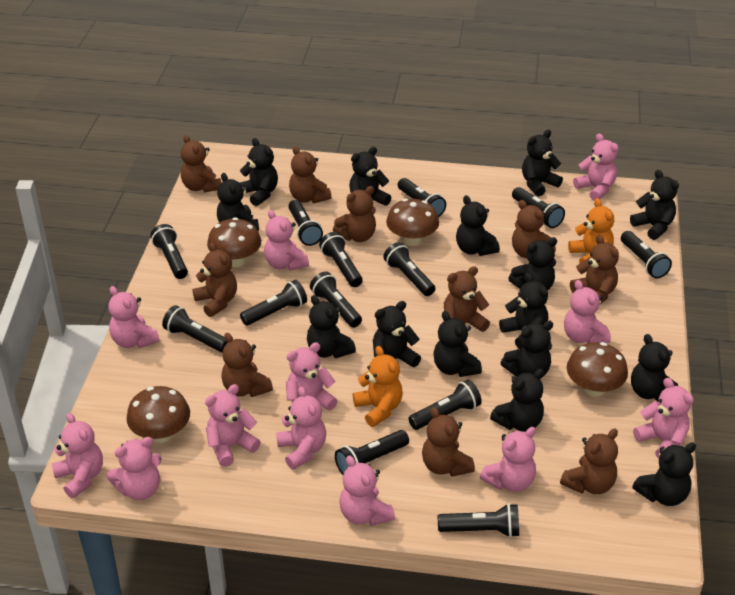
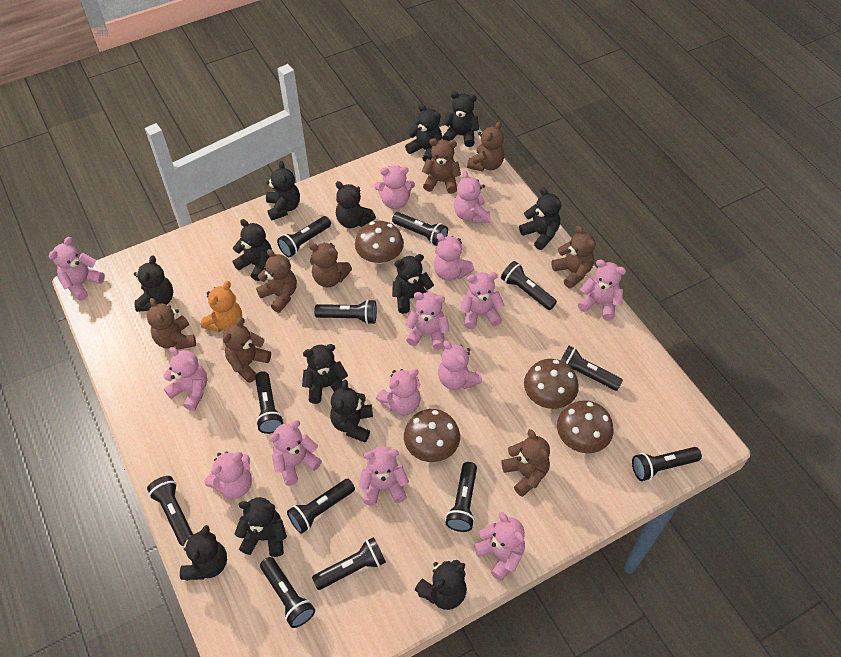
black flashlight: [150,224,188,279] [162,305,227,352] [240,280,307,326] [288,200,323,246] [310,272,362,328] [319,232,363,287] [335,430,409,475] [383,242,435,296] [398,178,446,217] [408,380,482,430] [438,503,519,538] [512,187,565,228] [621,231,672,278] = 13 -> [147,476,193,546] [255,371,283,434] [260,557,315,628] [277,216,331,257] [287,479,355,534] [312,537,386,590] [314,299,377,324] [392,212,448,246] [446,462,477,532] [501,261,557,310] [561,346,623,391] [632,447,702,481] = 12
black teddy bear: [217,173,259,231] [240,138,278,206] [307,295,356,358] [349,147,391,206] [373,301,421,367] [433,311,482,377] [456,195,500,256] [490,369,544,432] [499,273,548,349] [501,321,553,377] [508,237,557,291] [522,130,563,197] [630,170,679,240] [631,334,678,402] [632,443,696,506] = 15 -> [134,255,173,312] [180,525,227,581] [233,219,272,281] [234,497,287,557] [266,161,300,220] [302,344,348,404] [330,380,373,442] [336,181,376,228] [392,254,434,314] [405,104,442,162] [415,560,467,610] [442,91,479,147] [519,187,561,250] = 13
brown teddy bear: [181,135,221,193] [193,242,237,317] [221,333,273,397] [289,146,332,203] [333,186,376,242] [422,407,475,477] [444,266,490,332] [512,200,556,258] [560,428,618,494] [570,235,619,303] = 10 -> [147,298,196,350] [223,317,271,383] [256,249,297,313] [309,243,352,287] [421,138,461,194] [467,121,504,172] [501,429,550,497] [552,225,595,289] = 8
orange teddy bear: [353,346,403,427] [568,198,614,264] = 2 -> [201,281,242,332] = 1
pink teddy bear: [51,413,103,498] [107,437,162,500] [108,286,160,348] [205,384,261,467] [264,210,309,270] [276,386,326,470] [286,342,337,410] [339,455,395,526] [480,427,536,492] [564,280,611,343] [573,134,618,201] [633,378,694,459] = 12 -> [49,237,105,301] [163,347,207,411] [204,451,252,499] [269,420,322,486] [358,447,409,506] [374,165,415,209] [376,369,421,416] [405,292,450,350] [434,233,474,281] [438,341,482,390] [454,170,490,223] [460,272,504,329] [474,512,525,581] [578,260,626,321] = 14

